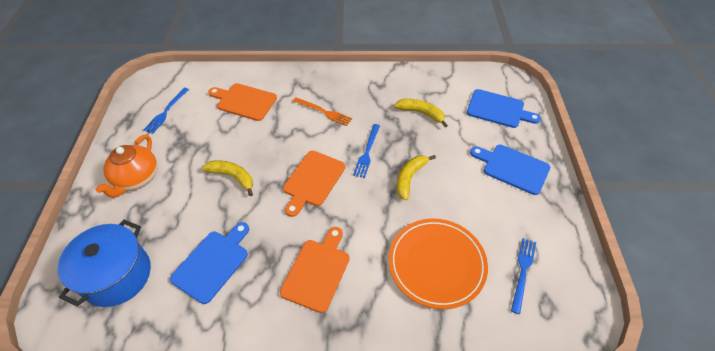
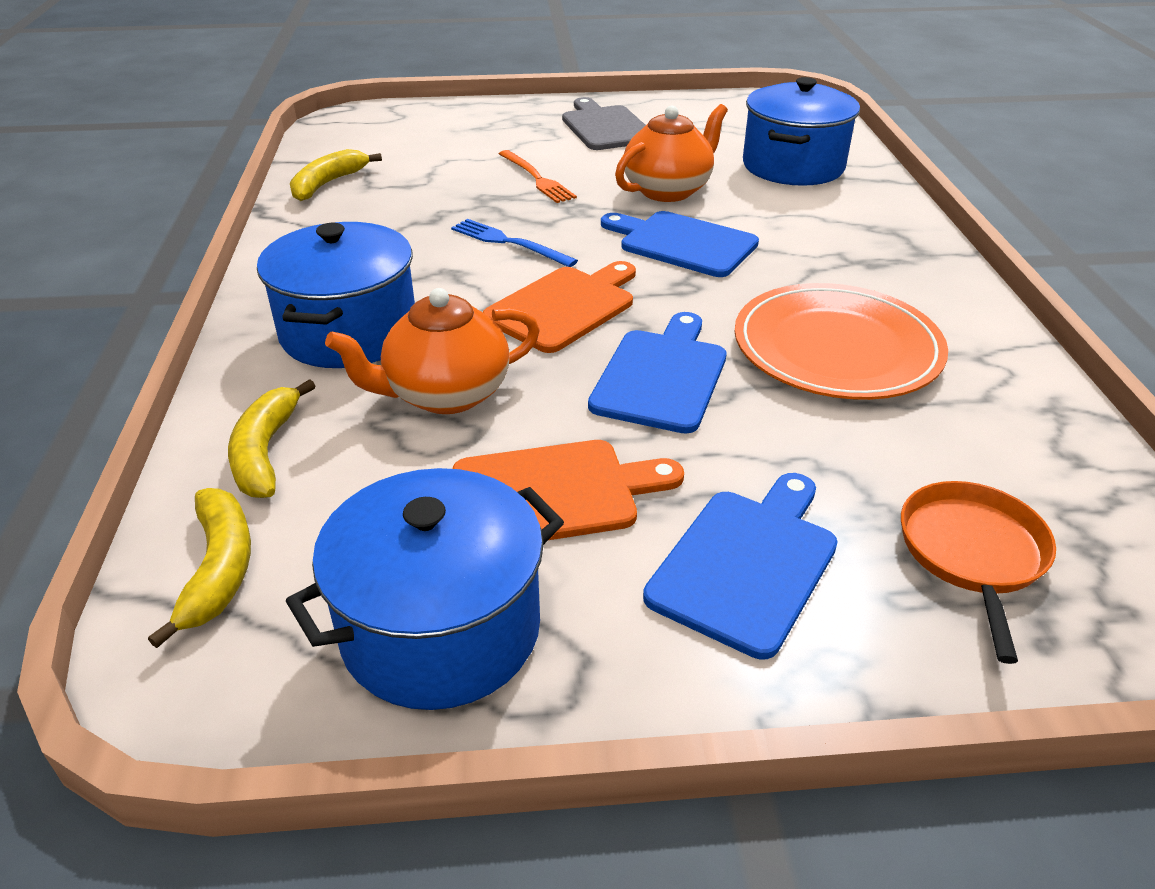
blue fork: [143,88,189,134] [353,124,380,178] [511,238,536,314] = 3 -> [451,219,578,267] = 1
blue pot: [58,220,151,307] = 1 -> [257,222,415,368] [286,468,564,710] [743,77,860,186] = 3
grey cutting board: none = 0 -> [562,97,646,150] = 1
orange cutting board: [208,83,277,121] [280,227,350,313] [283,151,345,217] = 3 -> [453,440,684,540] [483,261,636,353] = 2
orange pan: none = 0 -> [901,481,1056,664] = 1
orange teapot: [95,135,158,198] = 1 -> [325,288,540,414] [615,104,728,202] = 2

